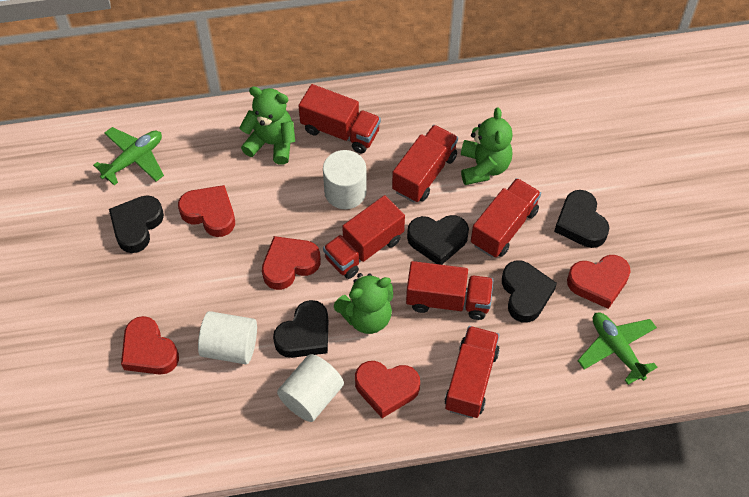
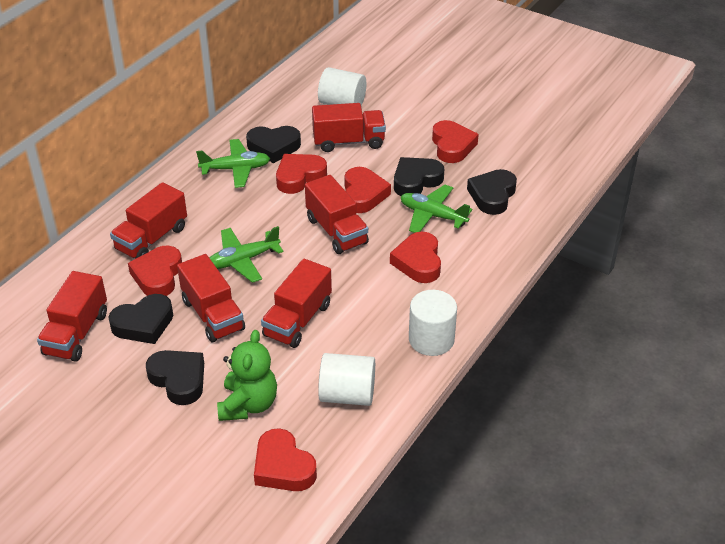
green plane: [93,127,164,185] [578,312,658,385] = 2 -> [196,139,270,188] [209,226,283,283] [401,185,472,233] = 3
green teddy bear: [239,86,295,165] [334,273,393,334] [461,108,513,185] = 3 -> [217,330,277,421] = 1
red heart: [121,316,179,375] [178,185,235,237] [262,236,321,290] [355,361,420,418] [567,255,631,309] = 5 -> [128,246,182,296] [254,428,317,491] [276,154,327,194] [344,167,391,213] [390,232,441,283] [432,120,479,163] = 6

